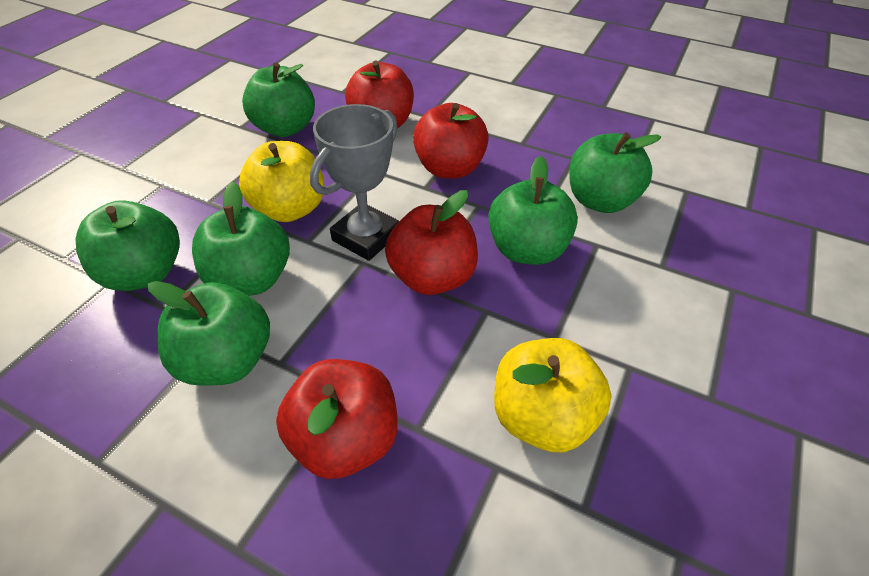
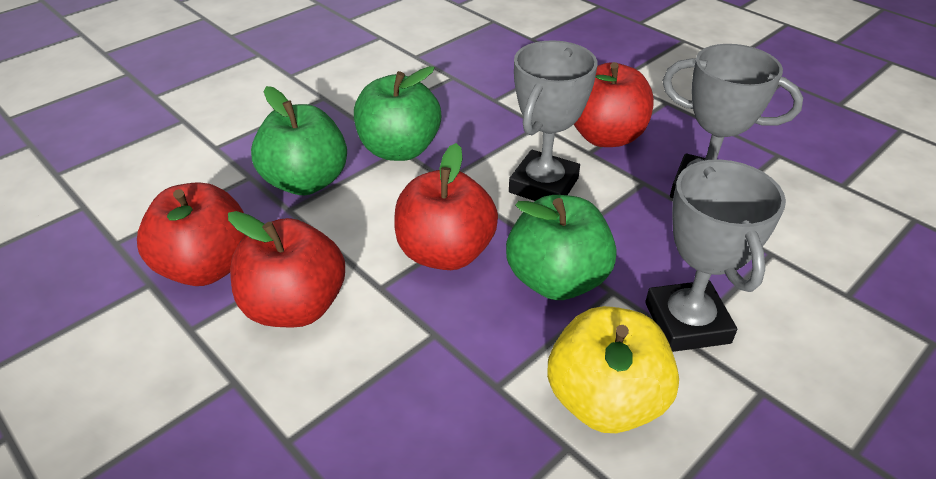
green apple: [76,200,180,291] [148,281,270,386] [192,182,290,296] [242,63,315,137] [488,156,578,265] [569,133,661,213] = 6 -> [251,86,347,195] [354,66,441,161] [506,195,617,300] = 3
grey trophy: [310,104,399,261] = 1 -> [509,40,598,201] [645,158,786,352] [662,44,803,198] = 3
yellow apple: [239,141,324,222] [494,338,612,452] = 2 -> [547,306,679,433] = 1

